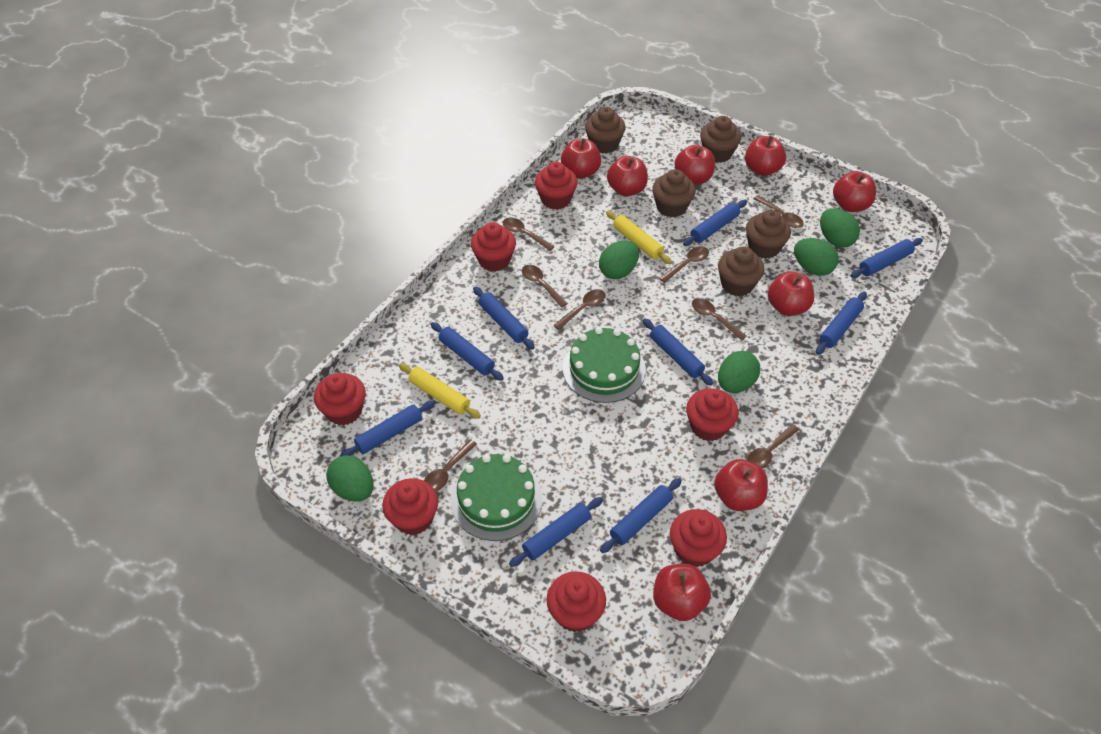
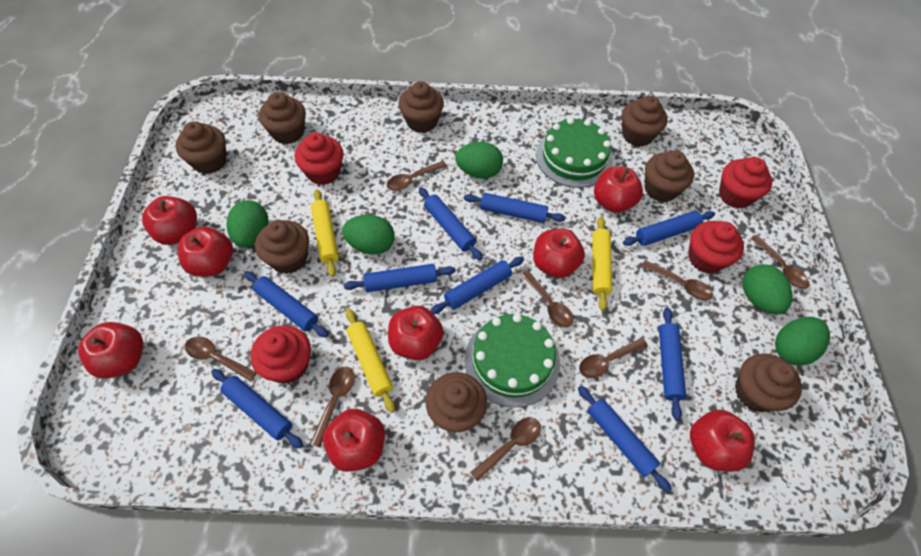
brown cupcake: [585,107,626,154] [652,169,696,217] [700,116,741,163] [718,246,765,296] [746,210,791,259] = 5 -> [176,121,226,174] [255,220,309,274] [259,92,306,144] [399,81,444,133] [426,372,487,432] [622,96,668,147] [645,150,694,202] [735,353,802,412] = 8
red cupcake: [314,373,366,426] [382,478,438,535] [471,222,516,272] [535,162,578,210] [547,571,606,632] [670,509,727,567] [686,388,738,441] = 7 -> [250,325,311,384] [295,133,343,185] [688,221,744,274] [719,157,772,209] = 4
yellow rolling pin: [399,363,481,419] [606,211,672,264] = 2 -> [311,189,339,277] [346,308,395,413] [592,217,612,311] = 3

